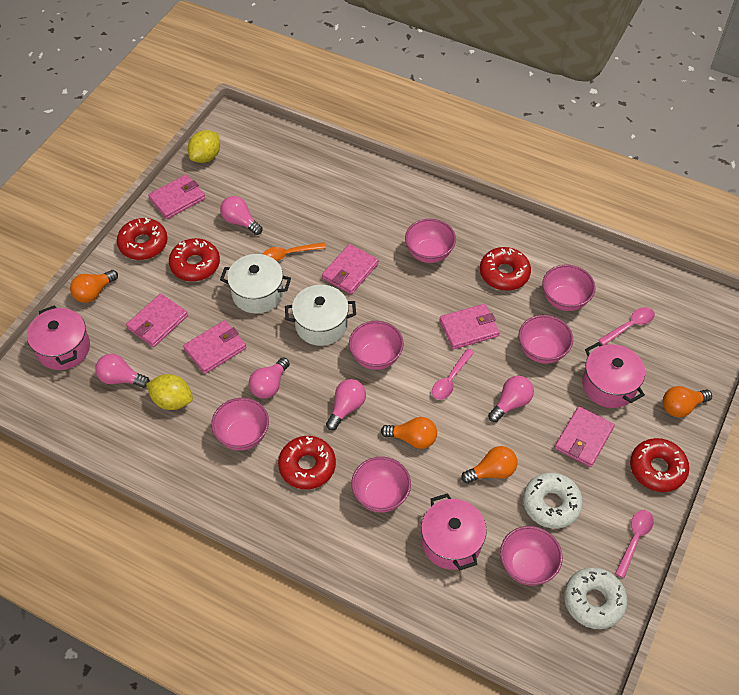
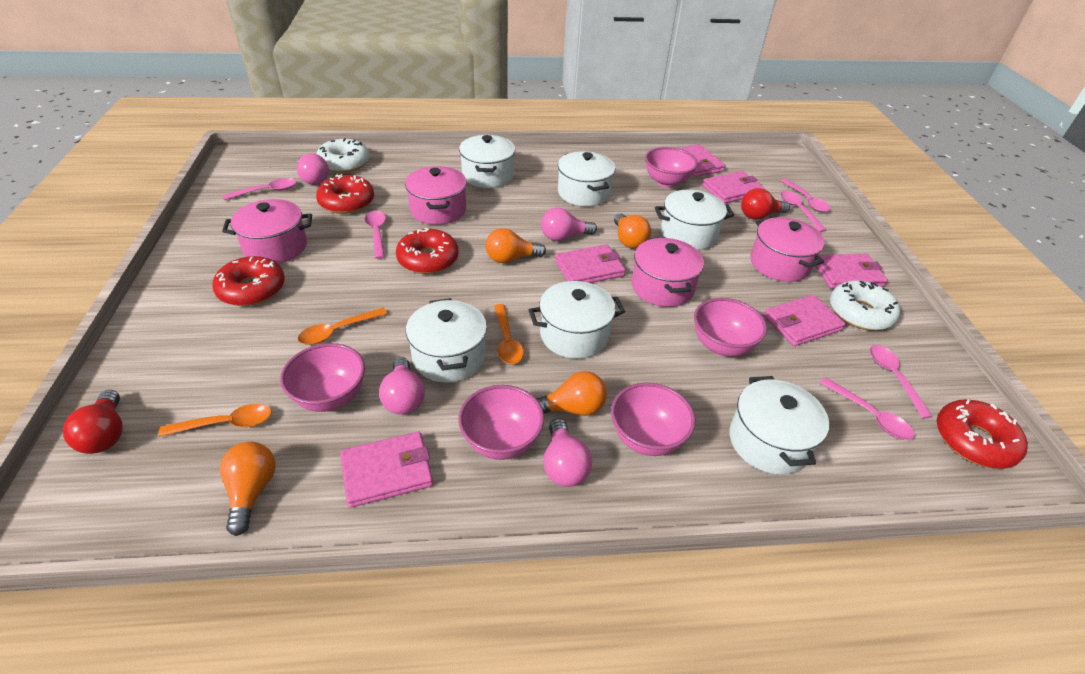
orange spoon: [263,242,326,261] = 1 -> [159,404,272,437] [298,308,387,345] [494,304,524,364] = 3
pink bowl: [211,398,269,450] [349,321,404,370] [351,457,411,513] [405,219,456,263] [500,526,563,586] [519,315,573,364] [542,265,596,311] = 7 -> [280,343,365,412] [458,385,544,460] [611,383,696,456] [645,147,698,188] [694,298,767,356] = 5
pink light bulb: [95,354,150,388] [220,196,263,235] [249,357,290,399] [326,379,366,430] [488,376,534,422] = 5 -> [297,153,329,185] [379,357,425,415] [541,208,597,241] [543,419,592,487] = 4
pink pot: [27,305,90,370] [421,493,487,570] [582,342,645,408] = 3 -> [222,199,312,264] [405,166,467,225] [632,237,704,307] [750,217,825,282] = 4
pink spoon: [432,349,474,400] [598,307,655,345] [615,510,654,578] = 3 -> [222,178,297,200] [365,211,386,259] [780,190,827,232] [781,179,830,212] [819,377,915,440] [870,345,933,419] = 6
red donut: [117,218,168,260] [169,238,220,282] [278,436,336,489] [480,247,531,291] [630,438,689,492] = 5 -> [212,256,285,306] [316,174,374,214] [396,228,459,274] [937,399,1028,469] = 4
red light bulb: none = 0 -> [63,390,123,454] [741,188,790,220] = 2
white pot: [220,254,291,314] [285,285,356,346] = 2 -> [406,298,487,383] [459,135,515,188] [529,281,625,359] [558,151,615,206] [655,190,734,250] [729,376,829,474] = 6
yellow lemon: [146,374,193,410] [188,130,220,163] = 2 -> none = 0

